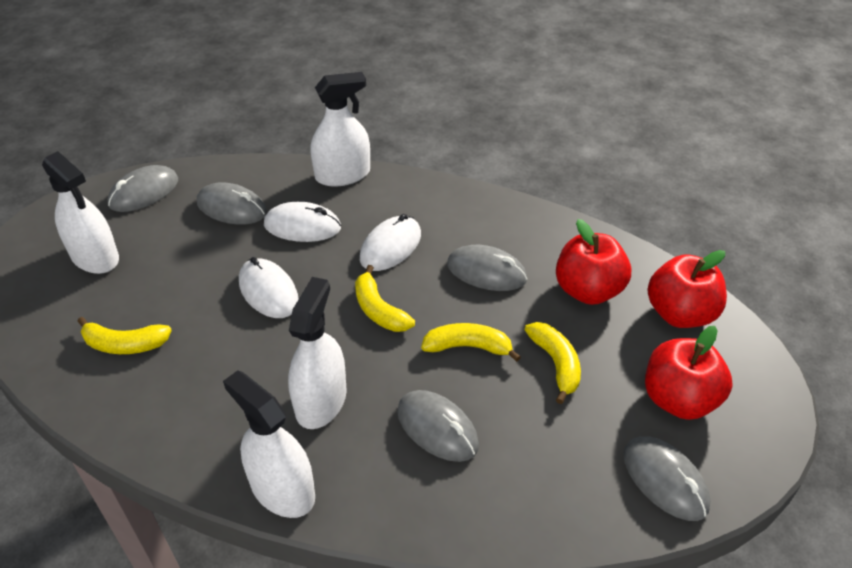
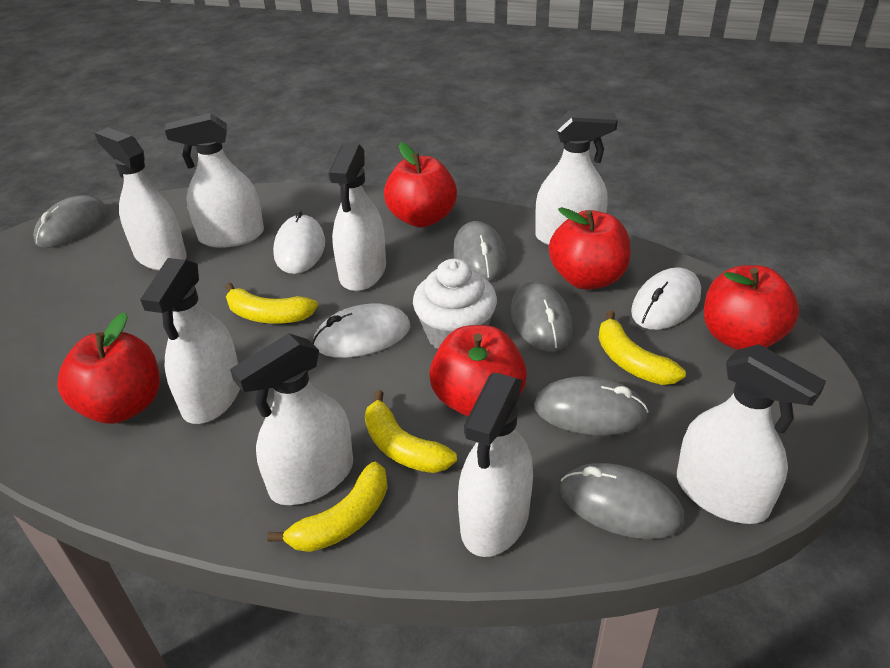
red apple: [556,219,631,305] [645,326,733,420] [647,250,727,328] = 3 -> [57,313,160,424] [384,142,457,227] [429,325,527,417] [549,207,631,290] [704,265,799,350] = 5
white cupcake: none = 0 -> [413,259,497,348] = 1
white spray bottle: [42,151,119,274] [223,370,315,518] [288,277,347,429] [310,72,370,187] = 4 -> [95,127,187,271] [140,258,240,424] [165,113,264,248] [230,333,353,505] [328,143,386,291] [458,372,533,557] [535,111,618,245] [677,344,826,524] = 8

